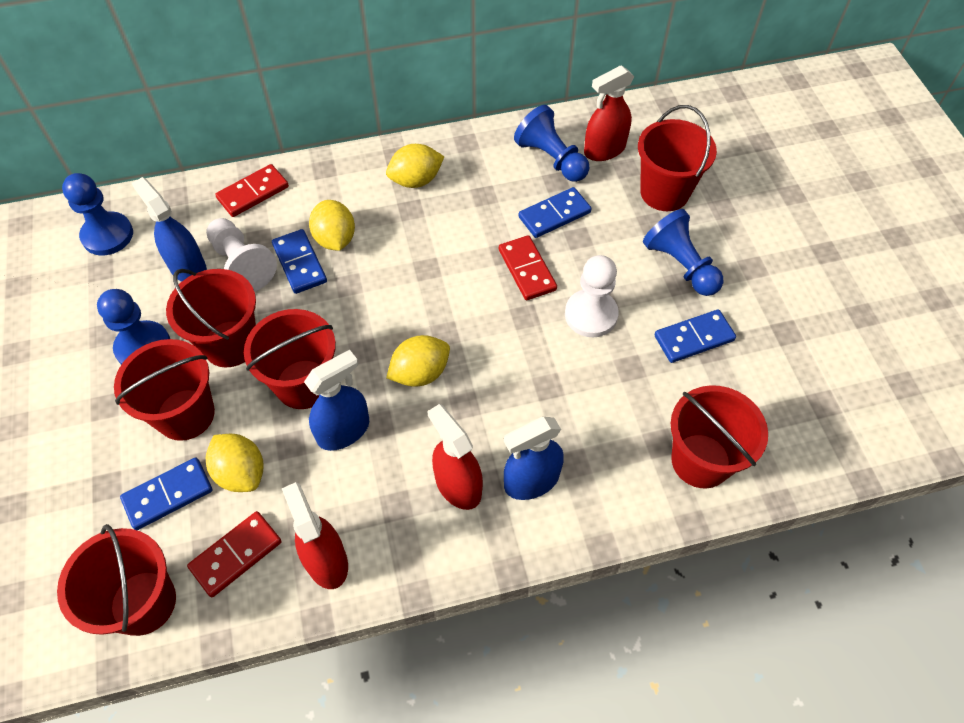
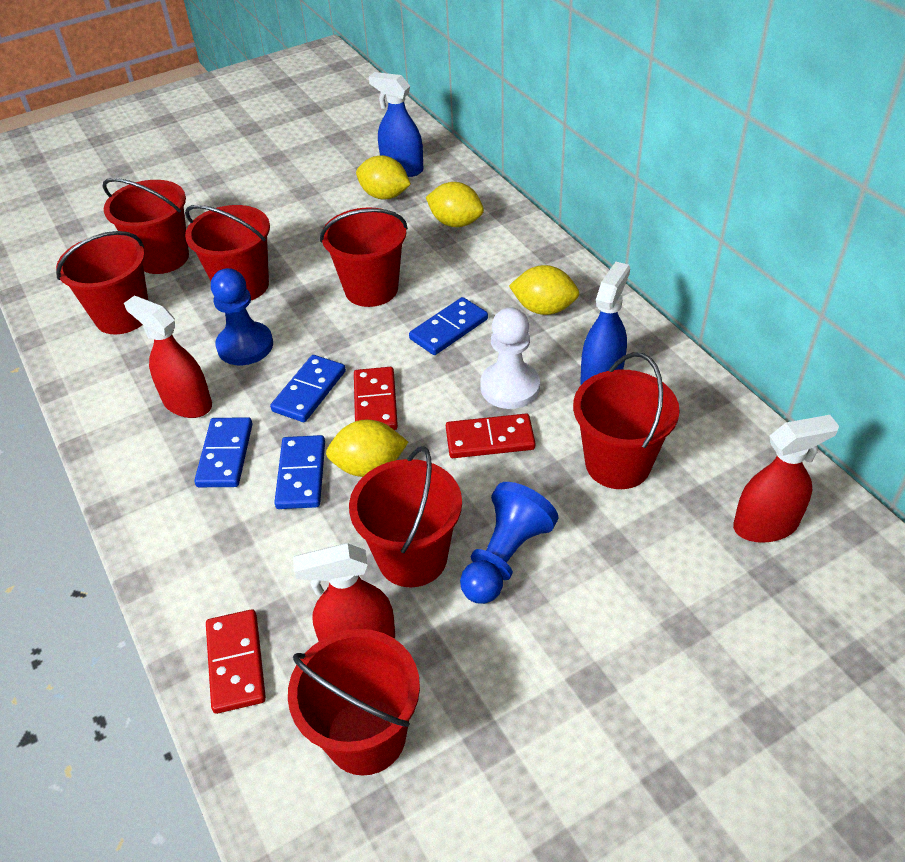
blue pawn: [62,173,133,255] [97,289,170,365] [514,105,590,182] [643,209,723,296] = 4 -> [211,268,273,365] [460,482,558,604] = 2
blue spray bottle: [132,177,207,282] [304,350,369,451] [504,417,564,500] = 3 -> [369,72,423,177] [581,262,630,385] = 2
red bucket: [57,524,176,636] [114,339,215,441] [166,269,256,367] [244,309,336,409] [638,105,717,211] [671,385,768,488] = 6 -> [56,231,149,334] [103,178,189,274] [185,205,270,300] [288,629,420,775] [320,208,408,307] [349,446,462,587] [573,352,680,489] = 7
white pawn: [206,218,277,292] [565,255,619,337] = 2 -> [480,307,540,409] = 1

